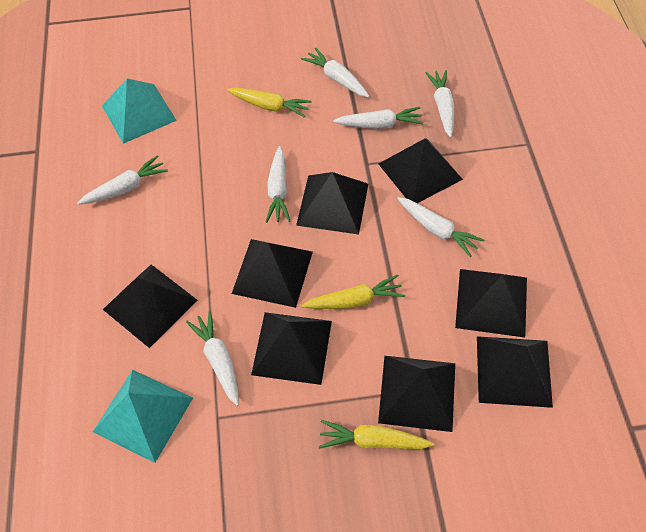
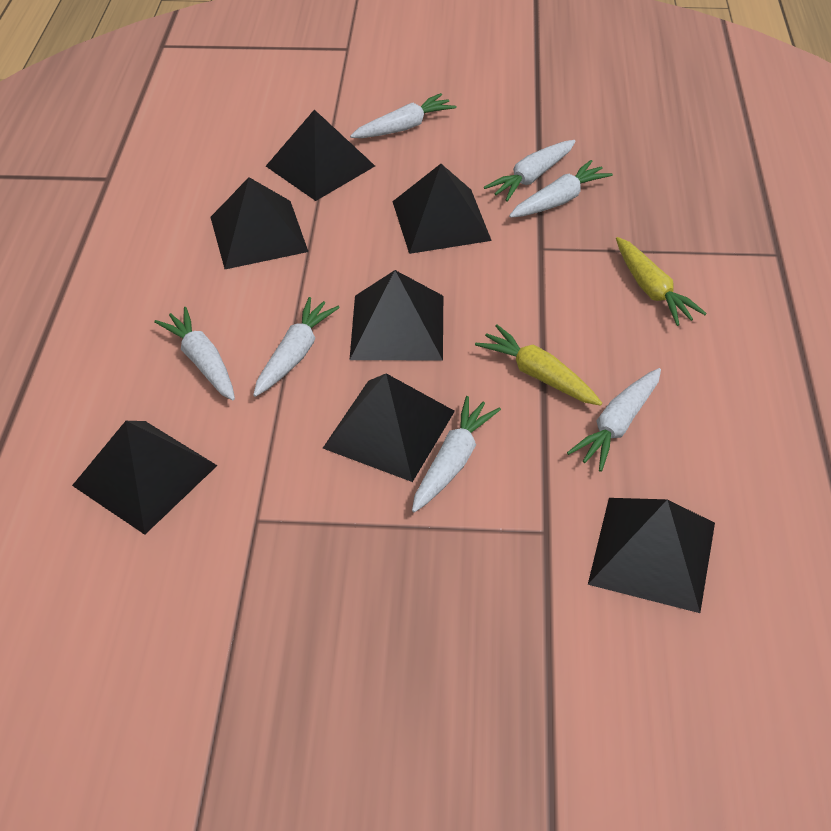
black pyramid: [103,264,198,348] [232,239,313,308] [251,312,332,385] [296,172,368,234] [378,356,455,432] [379,138,463,203] [455,269,527,338] [477,336,553,408] = 8 -> [72,421,218,535] [211,177,308,269] [266,110,375,201] [323,373,455,482] [349,270,443,360] [392,164,492,254] [588,498,715,613] = 7
turquoise pyramid: [93,370,193,463] [102,78,177,144] = 2 -> none = 0
yellow carrot: [227,88,312,118] [302,274,405,309] [319,420,434,449] = 3 -> [475,324,602,406] [616,237,707,326] = 2

